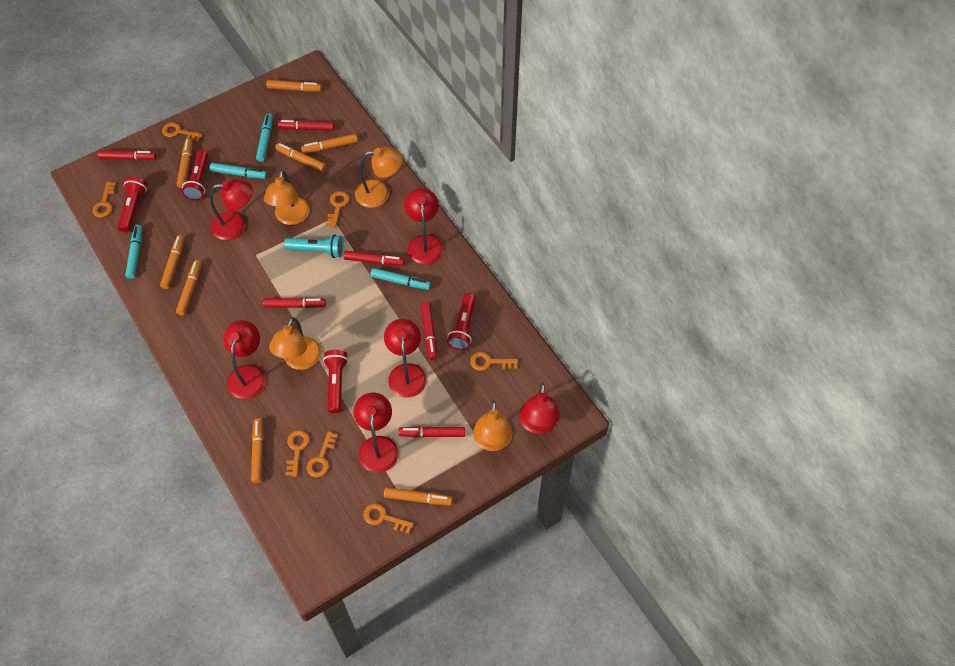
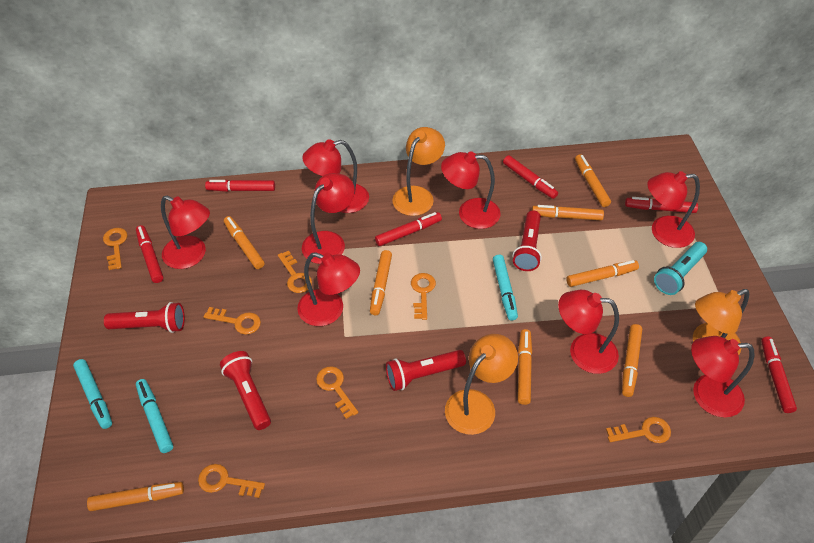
orange lamp: [264,170,310,225] [269,317,321,370] [355,147,403,208] [473,400,512,451] = 4 -> [392,127,445,216] [445,334,518,435] [693,289,749,355] = 3
red lamp: [210,179,253,240] [223,320,266,399] [353,393,398,473] [384,319,427,398] [404,188,443,264] [519,383,560,434] = 6 -> [161,196,210,269] [297,252,360,326] [302,139,369,213] [302,173,355,264] [441,151,501,229] [558,290,619,374] [647,171,700,248] [691,336,754,418] = 8
turquoise marker: [125,225,142,279] [209,163,267,179] [256,113,273,162] [370,268,431,290] = 4 -> [73,359,112,429] [136,379,173,453] [493,255,518,320] = 3

